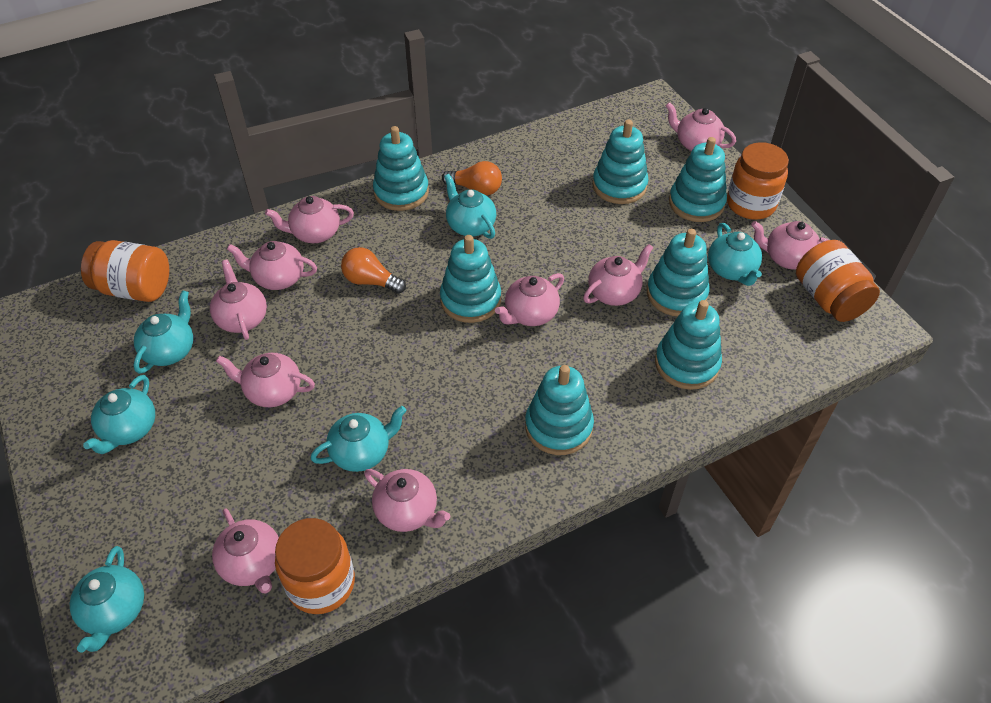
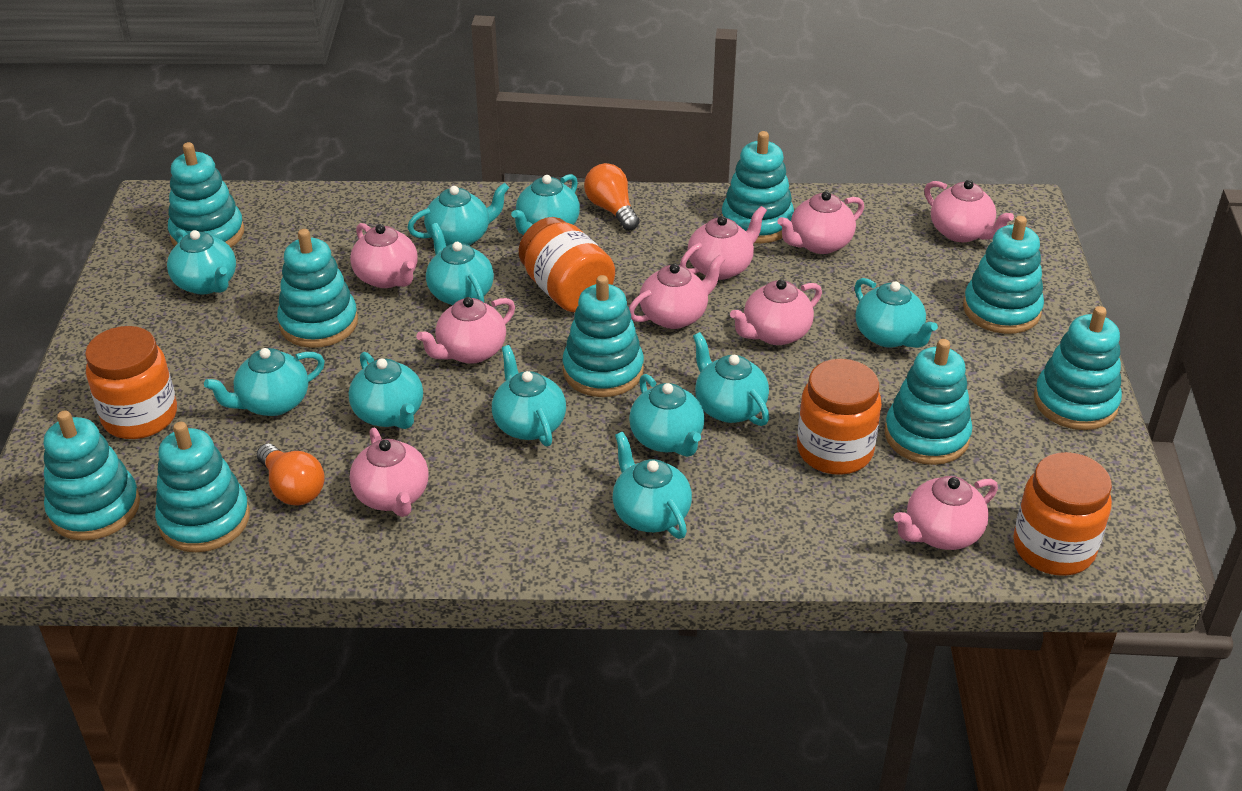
pink teapot: [210,259,267,340] [212,508,279,593] [216,353,315,407] [227,241,317,290] [265,196,354,243] [364,469,450,532] [495,273,564,326] [583,244,653,306] [665,102,736,151] [751,221,829,270] = 10 -> [350,223,418,288] [350,428,429,517] [416,297,515,364] [629,254,725,329] [680,206,767,280] [730,279,822,345] [777,191,864,254] [894,476,998,550] [924,180,1014,242] = 9
turquoise stacking toy: [373,126,429,211] [440,235,501,323] [525,365,594,455] [592,120,649,204] [647,229,709,316] [655,300,722,390] [669,137,727,222] = 7 -> [44,410,140,541] [155,422,250,552] [168,142,244,248] [277,229,358,348] [563,275,644,397] [722,131,794,243] [885,339,972,465] [963,216,1044,334] [1034,306,1122,430] = 9
turquoise teapot: [70,546,144,653] [83,375,155,454] [134,290,193,374] [311,406,406,472] [444,174,496,239] [708,223,762,286] = 6 -> [167,229,236,294] [204,348,325,416] [349,352,423,429] [407,183,509,246] [426,223,494,305] [492,345,566,447] [511,174,580,235] [613,432,692,539] [629,374,705,457] [693,332,769,426] [855,278,938,348] = 11

